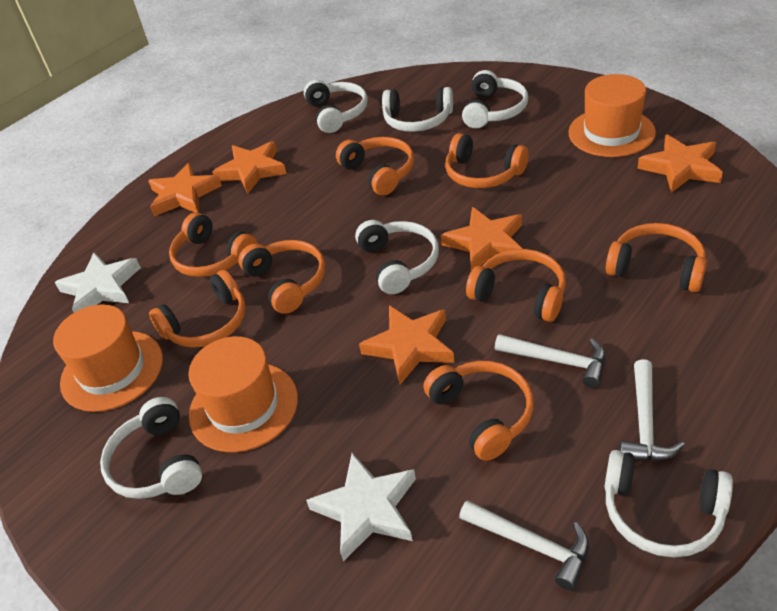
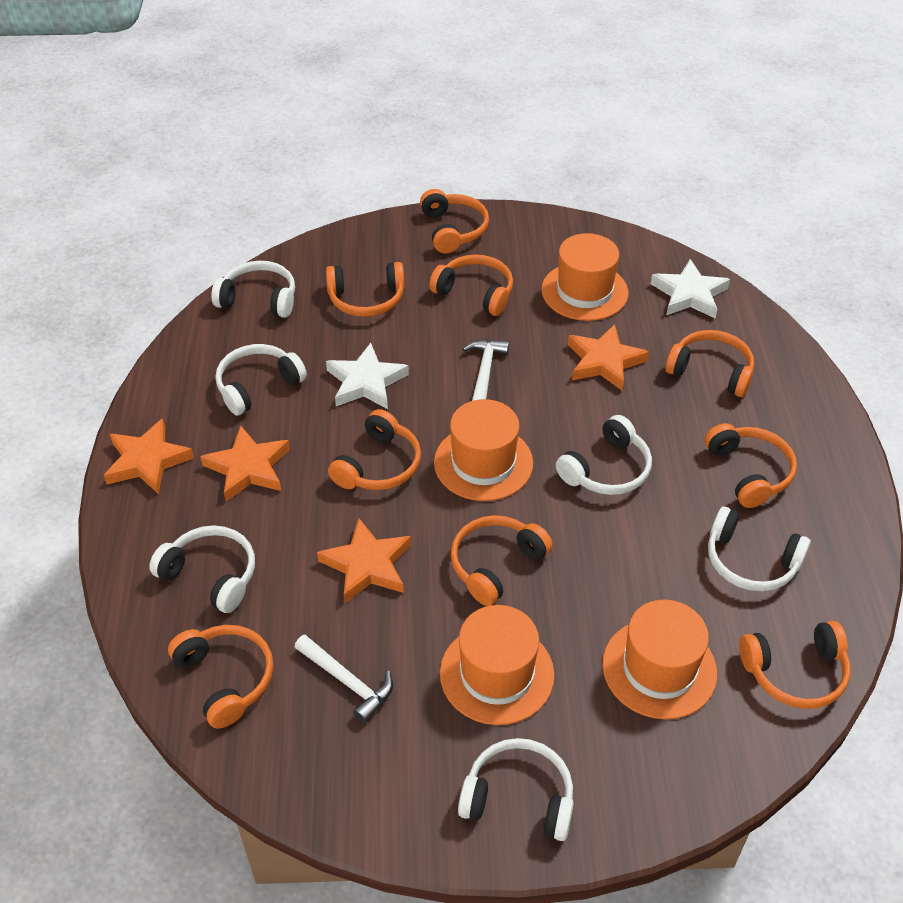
orange hat: [53,304,163,412] [188,336,298,453] [568,74,656,157] = 3 -> [434,399,533,501] [440,605,555,725] [541,233,628,321] [602,600,717,720] = 4
orange headphones: [149,270,246,348] [169,213,258,277] [239,240,326,314] [336,137,414,196] [423,361,534,461] [445,133,529,188] [466,249,566,322] [606,223,707,292] = 8 -> [168,625,273,729] [326,262,404,317] [328,409,421,490] [420,189,489,254] [429,254,513,316] [451,515,553,606] [665,330,754,397] [705,423,797,508] [739,621,850,709] = 9
orange star: [148,163,222,216] [212,141,287,194] [359,305,455,385] [441,207,522,270] [637,134,723,193] = 5 -> [104,418,194,494] [200,425,290,501] [317,518,411,603] [568,324,649,391] = 4
white hammer: [459,500,589,591] [495,334,606,388] [620,359,685,461] = 3 -> [295,635,393,723] [463,339,509,401] = 2

